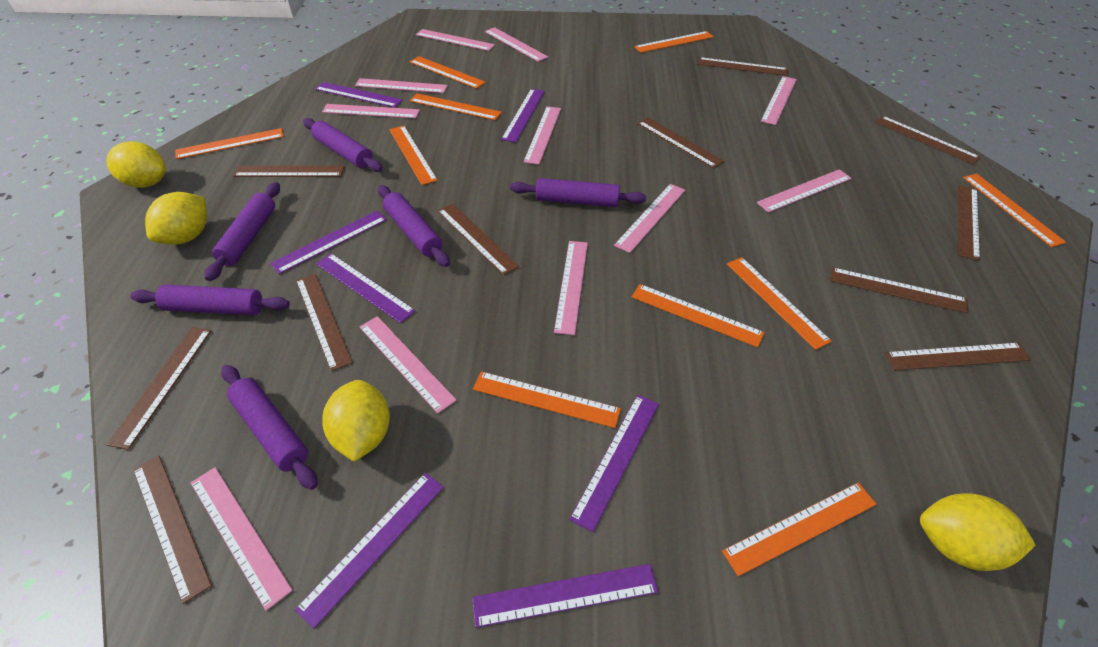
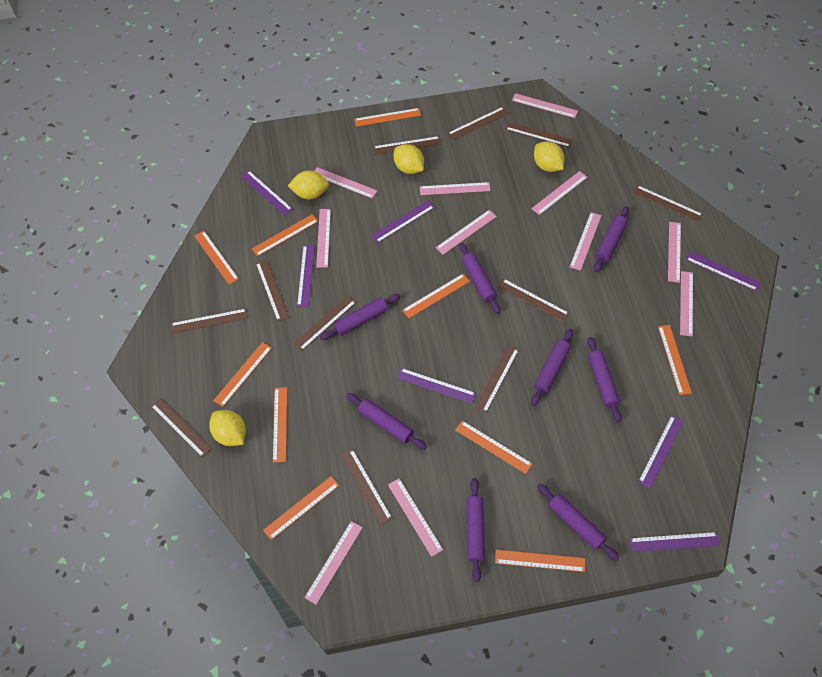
purple rolling pin: [130,284,290,315] [205,182,280,281] [221,365,318,490] [303,118,383,172] [378,185,450,267] [510,178,646,207] = 6 -> [320,294,401,340] [346,393,427,450] [459,243,500,314] [466,478,485,582] [531,329,573,406] [537,484,619,561] [587,337,622,423] [594,206,629,272] = 8

